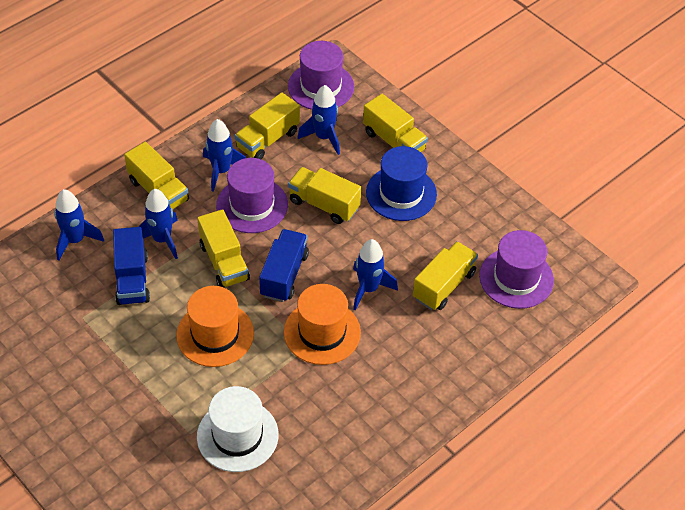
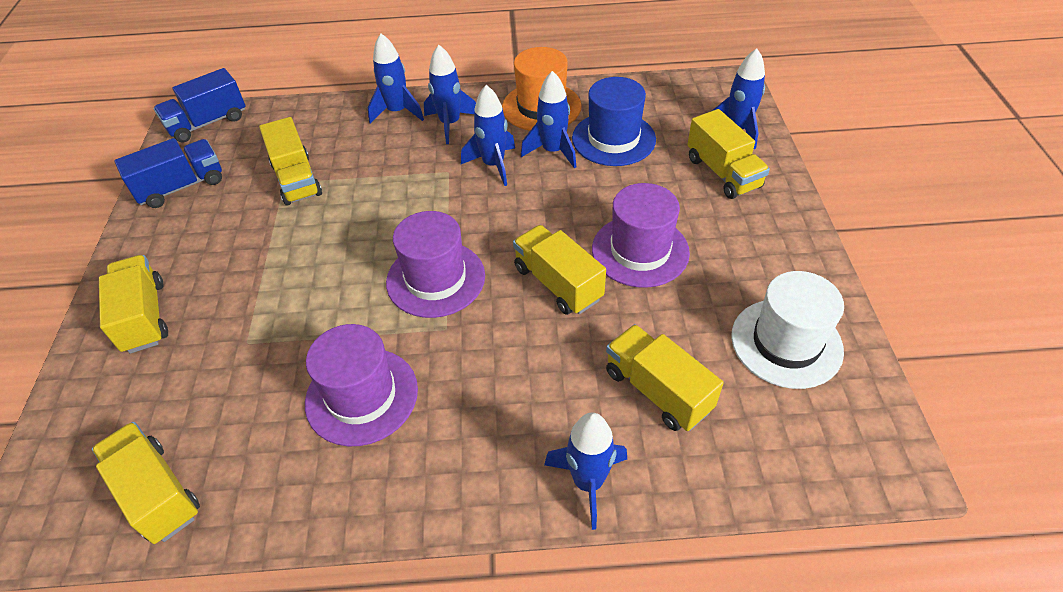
blue rocket: [54,189,104,260] [139,189,178,259] [203,119,246,192] [297,85,340,155] [353,239,398,310] = 5 -> [368,34,424,123] [424,45,476,144] [461,85,515,186] [521,71,576,168] [544,413,627,530] [712,48,765,149] = 6
orange hat: [176,286,254,367] [284,284,361,365] = 2 -> [502,47,582,131] = 1

